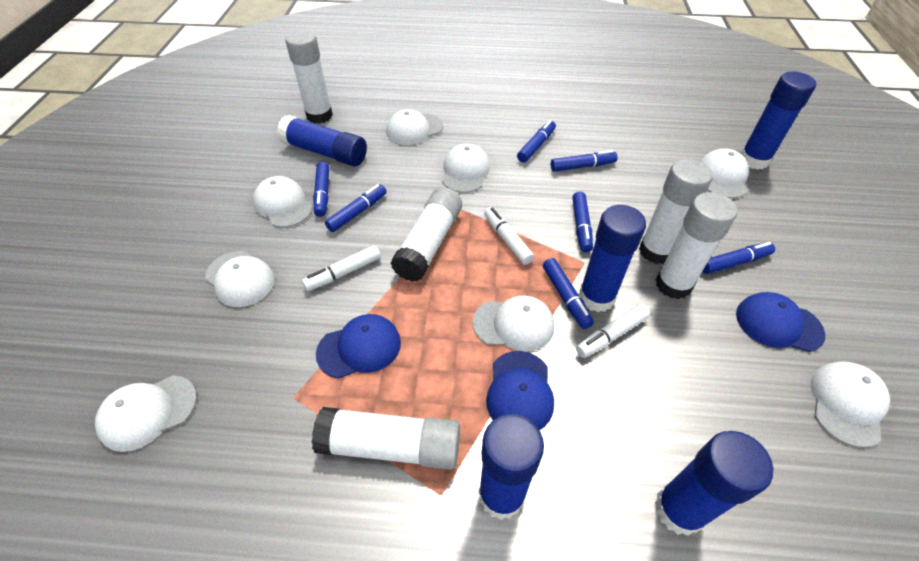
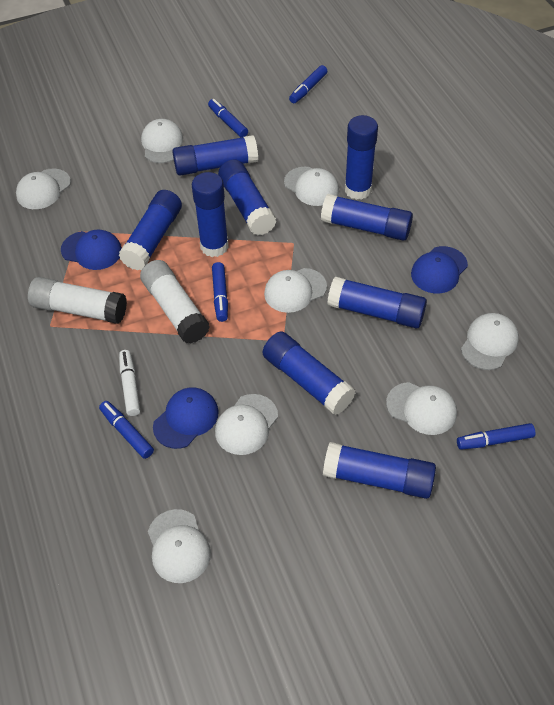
blue glue stick: [277,115,367,166] [479,414,544,520] [579,205,646,312] [655,431,773,536] [740,71,816,170] = 5 -> [119,190,182,271] [172,135,258,176] [192,172,229,257] [218,159,276,236] [263,332,355,415] [321,194,413,241] [323,442,436,499] [327,277,427,328] [345,115,378,200] = 9
blue marker: [313,162,329,217] [325,184,387,232] [517,120,556,163] [543,258,594,329] [551,150,618,172] [572,192,593,252] [702,242,775,274] = 7 -> [99,401,154,459] [208,99,248,138] [212,262,228,322] [289,65,327,103] [457,423,535,450] = 5
white glue stick: [285,30,333,124] [312,407,460,470] [390,187,462,282] [639,159,713,264] [656,192,737,299] = 5 -> [28,277,127,324] [140,260,210,344] = 2
white marker: [302,245,381,291] [484,207,534,265] [576,304,650,358] = 3 -> [119,350,140,416] = 1

